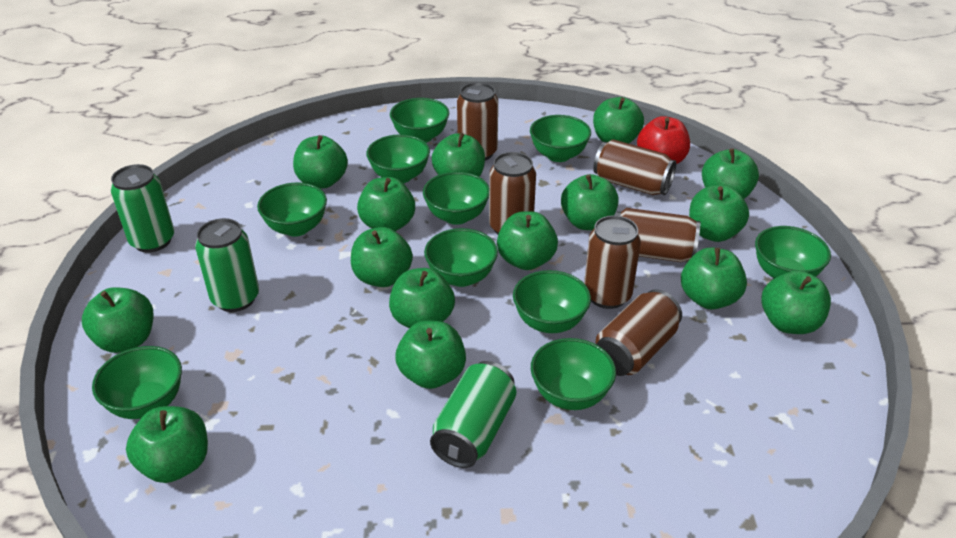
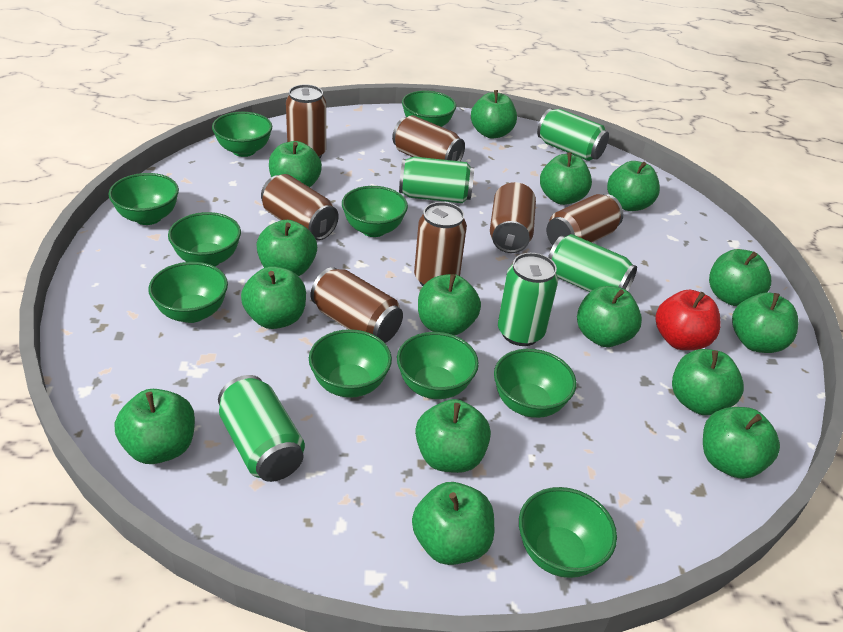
brown can: [457,82,498,161] [489,152,536,234] [584,215,641,309] [593,139,676,195] [596,289,682,376] [616,208,700,262] = 6 -> [261,174,339,240] [286,84,326,158] [311,267,403,343] [392,115,465,161] [414,202,467,286] [490,182,536,253] [547,194,623,245] = 7
green can: [111,164,174,253] [195,218,259,312] [430,361,516,468] = 3 -> [218,375,305,482] [399,157,474,203] [498,253,558,346] [537,108,609,161] [548,234,637,292] = 5

